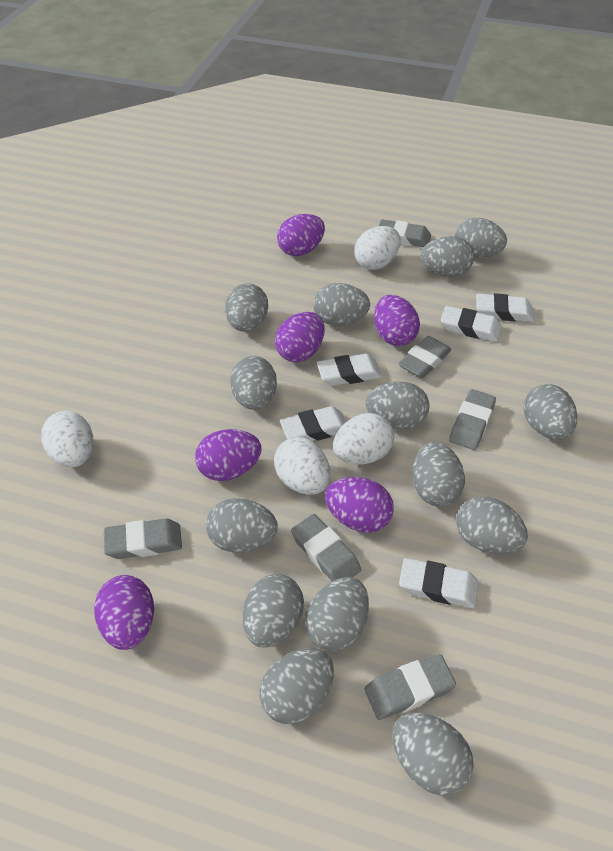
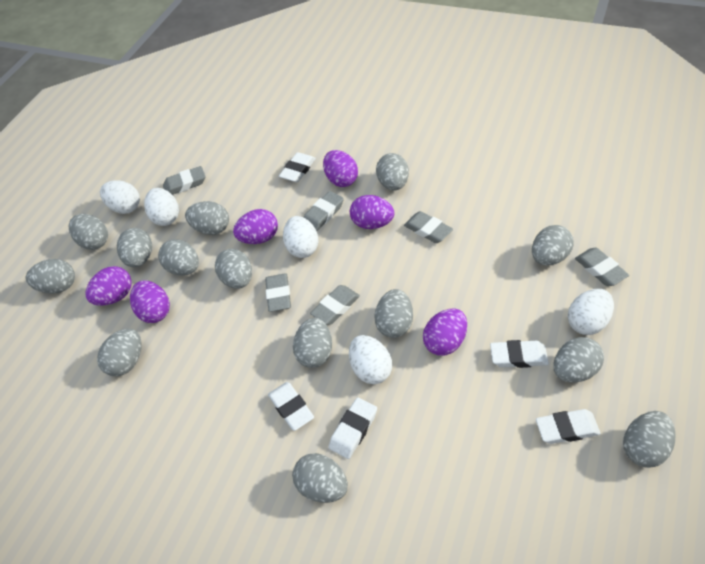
white egg: [41,411,94,467] [274,437,330,495] [333,413,394,464] [354,226,400,270] = 4 -> [100,180,140,214] [144,188,179,226] [283,216,318,258] [349,335,392,384] [568,289,614,335] = 5

